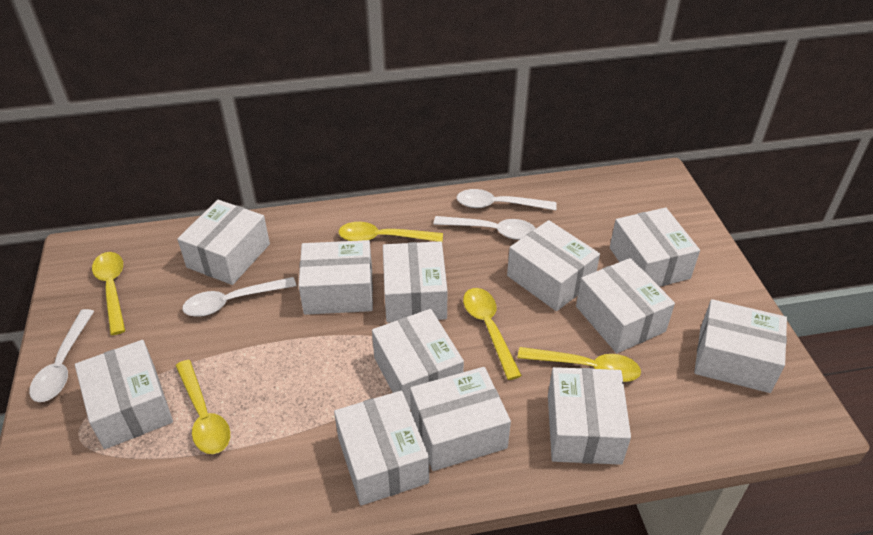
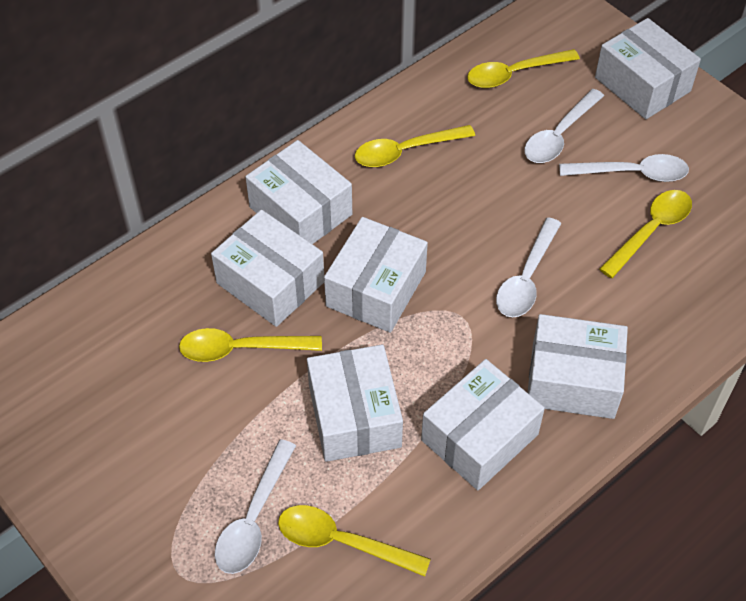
white box: [75,340,173,449] [177,200,270,285] [299,240,373,315] [334,391,429,506] [372,309,464,410] [383,241,448,323] [410,367,511,471] [507,220,600,311] [548,367,631,465] [576,258,675,353] [610,208,700,287] [694,299,787,393] = 12 -> [211,210,324,327] [246,140,352,244] [307,344,403,462] [324,217,428,333] [421,359,545,490] [528,314,628,419] [595,18,701,119] = 7

